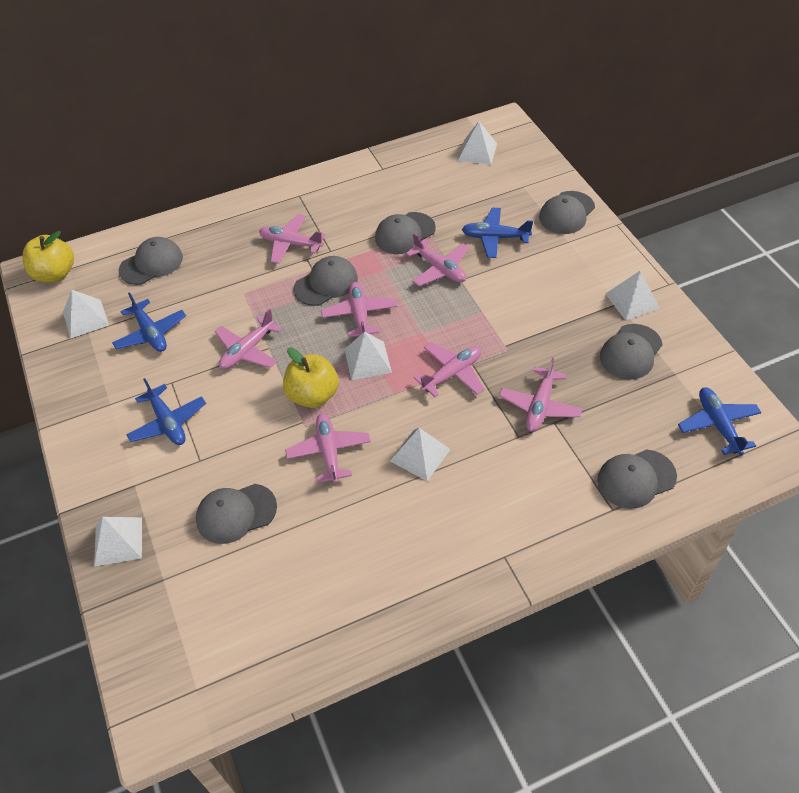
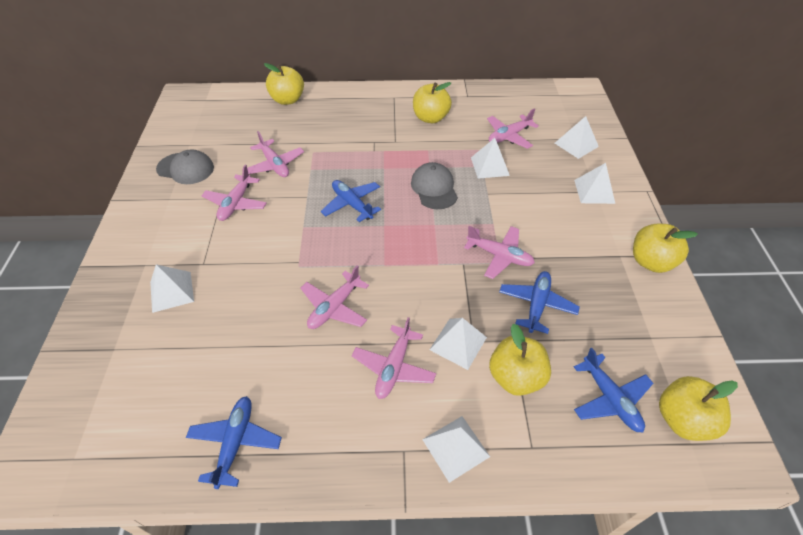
grey cap: [119,237,183,285] [196,484,277,544] [294,256,358,306] [375,212,436,254] [539,191,595,234] [597,449,677,509] [600,324,663,380] = 7 -> [156,149,214,184] [411,162,458,209] = 2
pink plane: [215,309,282,369] [259,214,325,264] [285,414,371,483] [321,282,397,337] [406,233,469,286] [414,342,485,397] [499,357,583,432] = 7 -> [202,165,267,221] [247,131,304,177] [300,265,369,329] [352,317,436,399] [464,226,535,279] [487,109,539,149] = 6
yellow apple: [23,231,74,282] [283,347,339,408] = 2 -> [264,63,304,105] [413,82,452,123] [489,324,551,396] [633,224,698,273] [659,376,738,441] = 5

